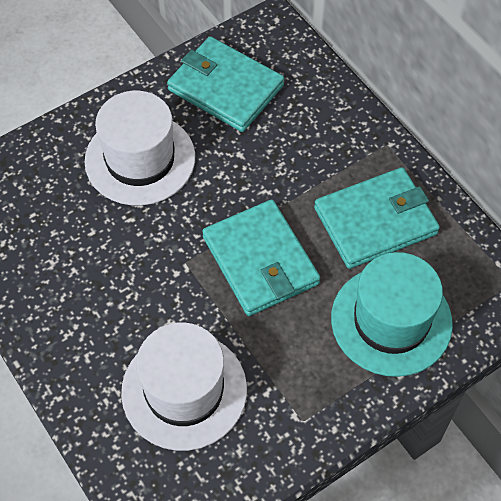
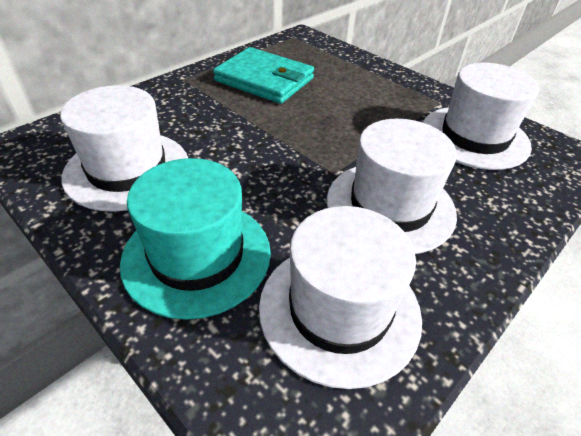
turquoise wallet: [167,36,284,132] [202,199,320,316] [314,167,440,269] = 3 -> [213,47,314,104] = 1
white hat: [84,91,195,205] [121,323,247,451] = 2 -> [60,85,188,212] [259,206,422,389] [327,119,457,254] [423,63,539,170] = 4

